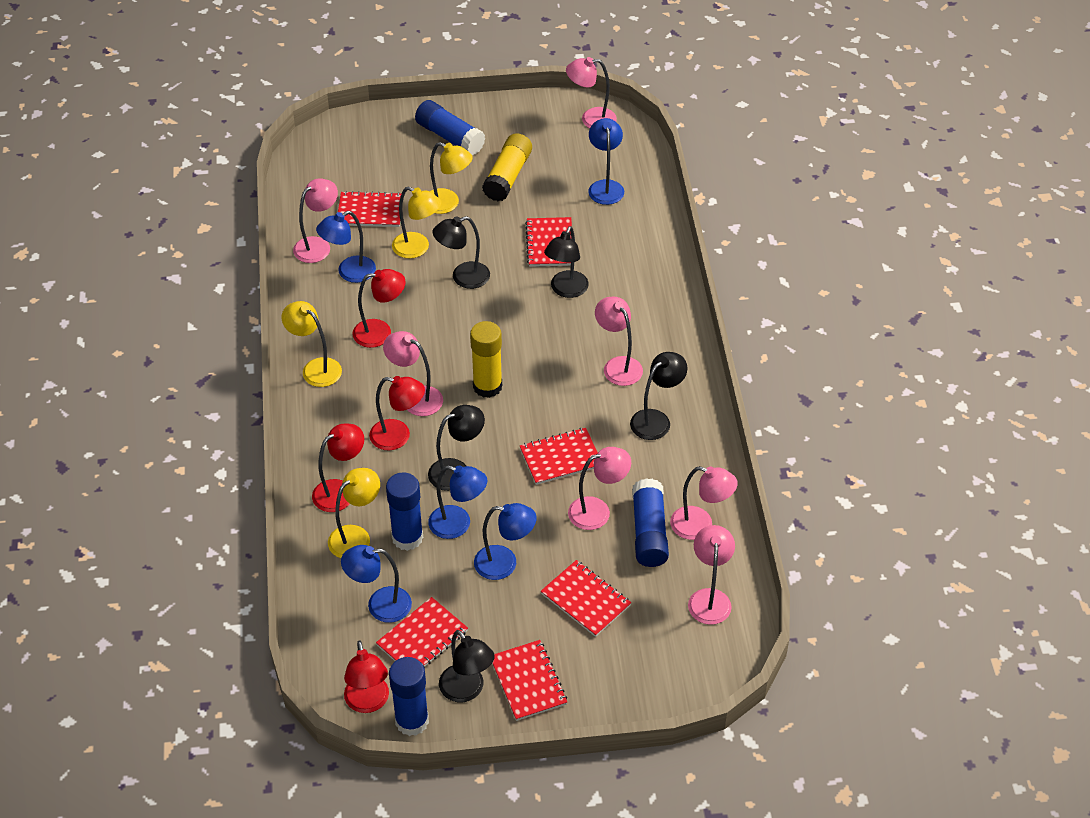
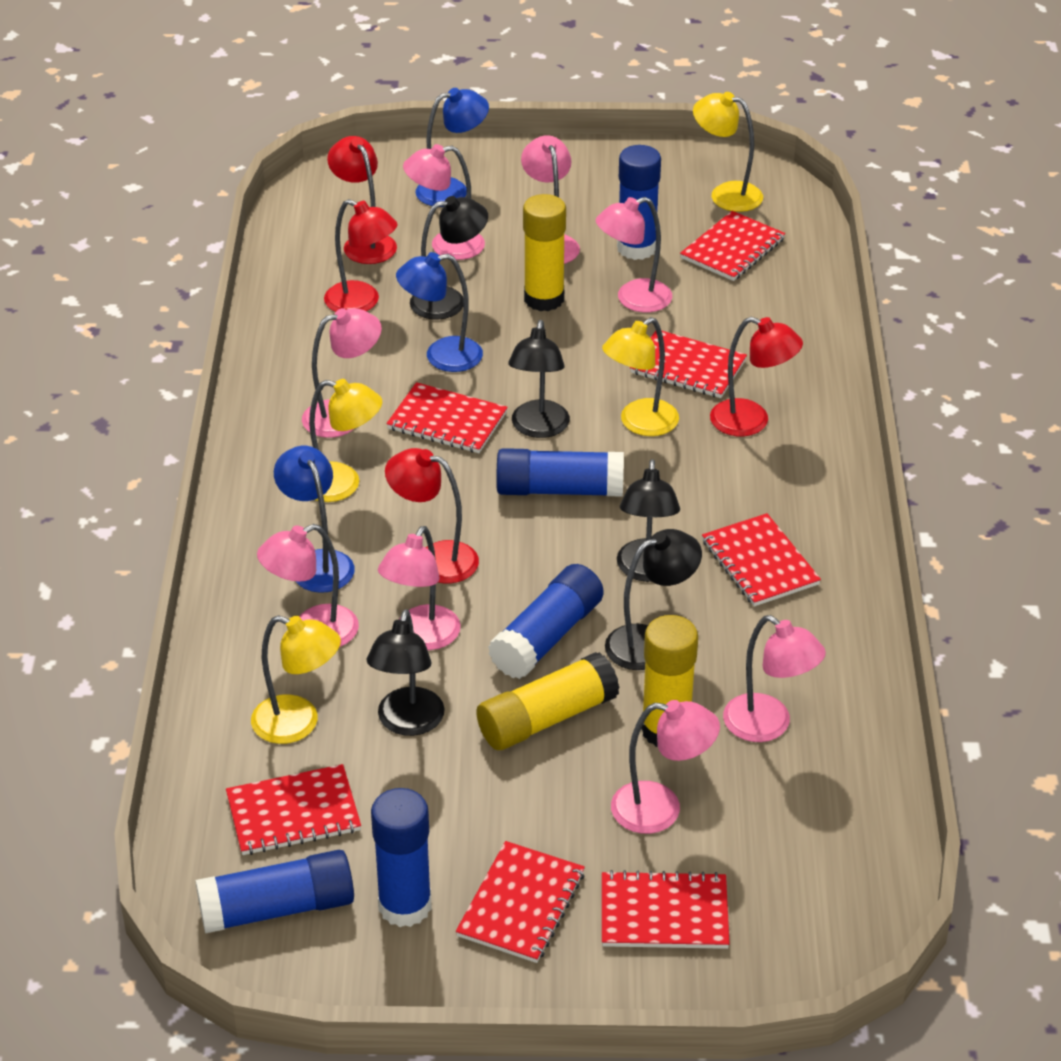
blue glue stick: [386,472,423,551] [389,657,429,736] [415,100,486,156] [632,478,669,567] = 4 -> [195,850,354,934] [371,788,432,927] [488,564,604,679] [496,448,624,497] [617,145,661,260] = 5
blue lamp: [316,211,376,283] [341,545,412,623] [428,465,487,539] [474,503,537,580] [588,118,624,205] = 5 -> [274,446,355,593] [396,252,483,372] [416,88,489,207] = 3
pink lamp: [293,178,338,263] [383,331,443,416] [566,57,617,128] [568,447,631,530] [595,297,643,386] [670,466,738,540] [688,525,735,625] = 7 -> [257,524,359,647] [302,308,382,438] [378,526,461,650] [403,144,485,260] [521,135,580,264] [596,197,672,312] [611,700,720,834] [723,615,826,742] = 8
red notebook: [338,191,402,227] [376,597,468,668] [492,640,567,721] [520,428,598,485] [525,217,572,267] [541,560,631,637] = 6 -> [226,764,361,855] [386,382,508,453] [456,841,585,963] [602,870,730,949] [630,331,747,398] [680,211,785,281] [702,513,821,606] = 7
yellow glue stick: [470,321,502,398] [482,133,532,201] = 2 -> [476,652,620,750] [523,194,566,311] [641,615,698,747] = 3

